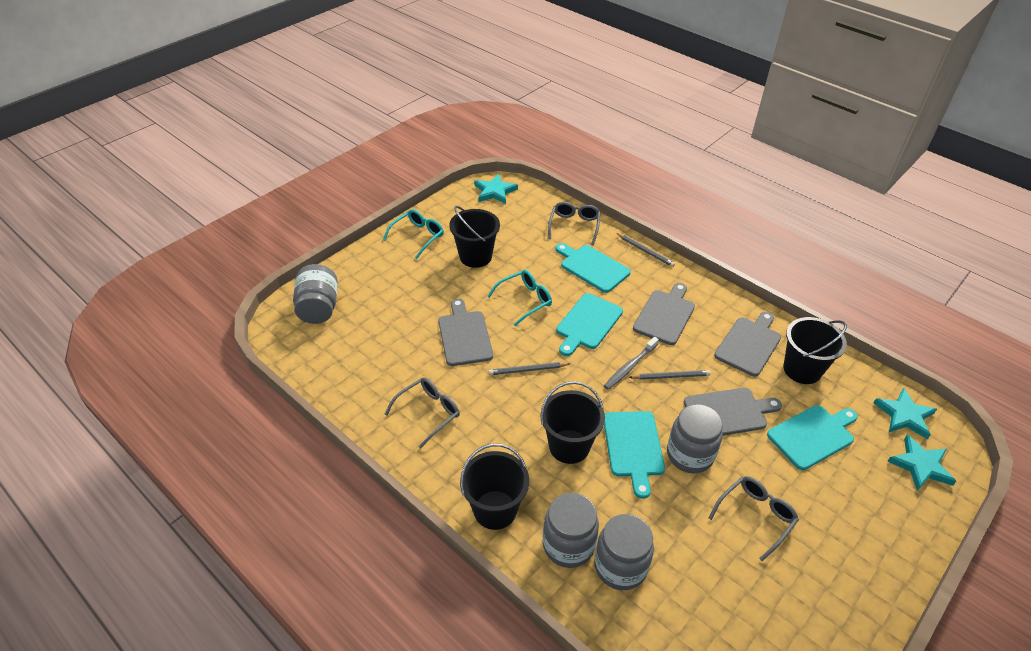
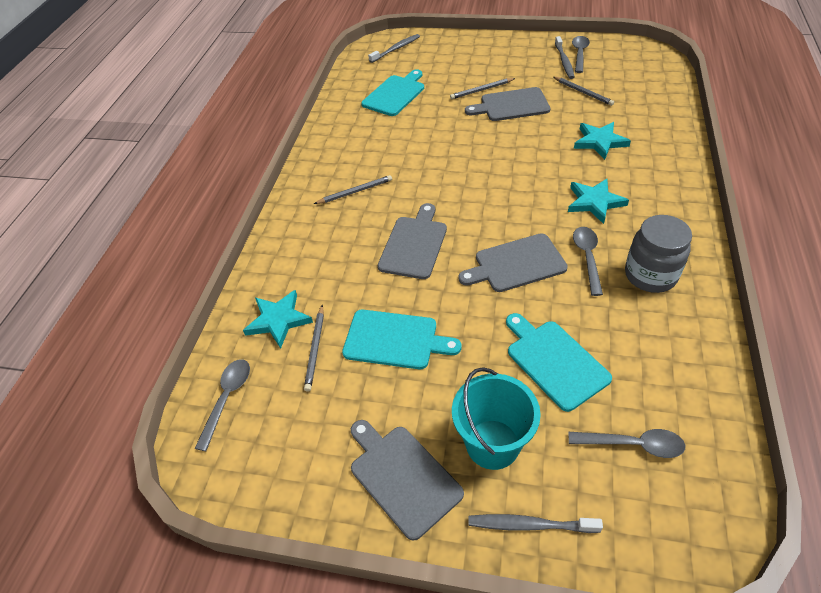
black bucket: [449,206,500,268] [460,443,529,530] [540,381,605,464] [783,317,847,384] = 4 -> none = 0
grey glasses: [385,377,460,449] [548,202,600,245] [709,476,799,561] = 3 -> none = 0
grey jar: [293,264,338,324] [543,493,599,568] [594,514,654,590] [667,404,723,473] = 4 -> [625,215,692,293] = 1
grey pencil: [488,362,570,375] [617,233,675,267] [628,370,711,380] = 3 -> [304,305,324,392] [314,175,392,204] [450,78,515,99] [554,77,614,106] = 4
grey spoon: none = 0 -> [194,359,250,451] [568,429,685,458] [572,36,590,73] [573,227,603,296] = 4
grey toothbrush: [604,337,659,389] = 1 -> [368,34,420,63] [469,514,603,533] [555,36,574,79] = 3
turquoise bucket: none = 0 -> [452,367,541,470] = 1
turquoise cutting board: [555,243,631,293] [556,293,623,356] [604,411,665,499] [767,405,858,470] = 4 -> [342,310,462,369] [361,69,424,116] [506,313,612,412] = 3
turquoise glasses: [383,209,444,259] [487,270,552,326] = 2 -> none = 0

